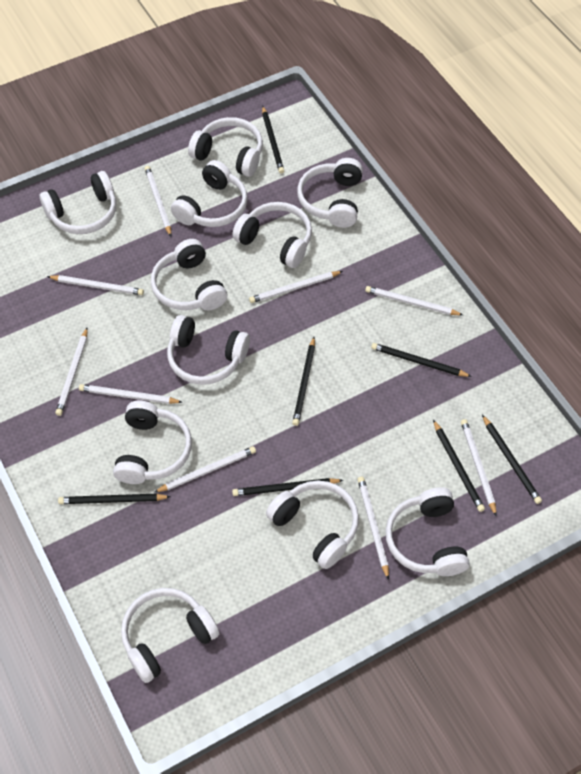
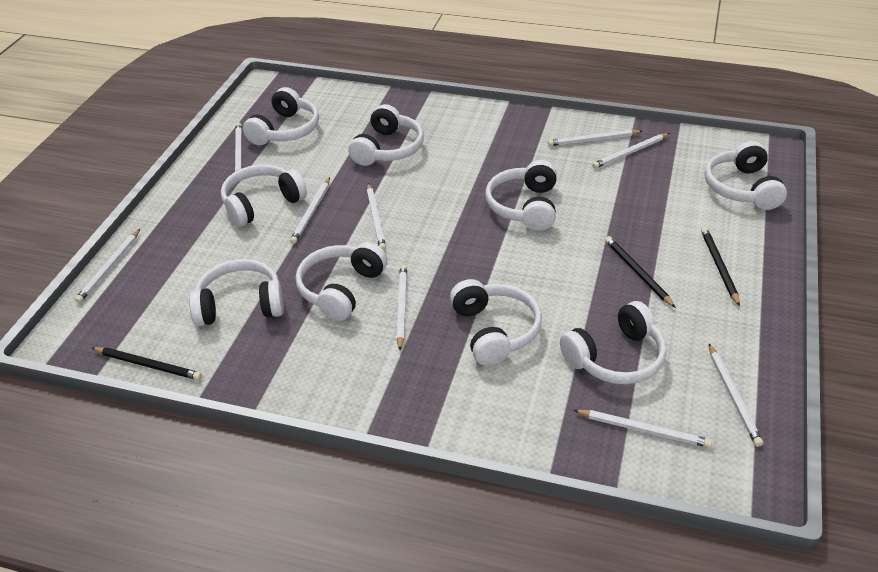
black pencil: [58,494,171,504] [232,478,343,496] [262,107,284,174] [292,337,315,426] [371,343,472,377] [433,420,485,512] [482,415,542,504] = 7 -> [92,347,202,380] [605,236,676,308] [701,227,740,306] = 3
white headphones: [40,171,116,234] [113,401,192,484] [121,588,219,683] [151,239,227,310] [167,315,250,385] [171,160,248,227] [188,117,263,177] [232,202,312,268] [266,481,359,569] [297,158,363,228] [385,487,470,576] = 11 -> [189,259,284,326] [221,165,307,227] [243,87,319,145] [296,242,387,321] [348,104,424,166] [450,279,542,366] [485,160,557,231] [560,301,666,384] [705,141,787,210] = 9

